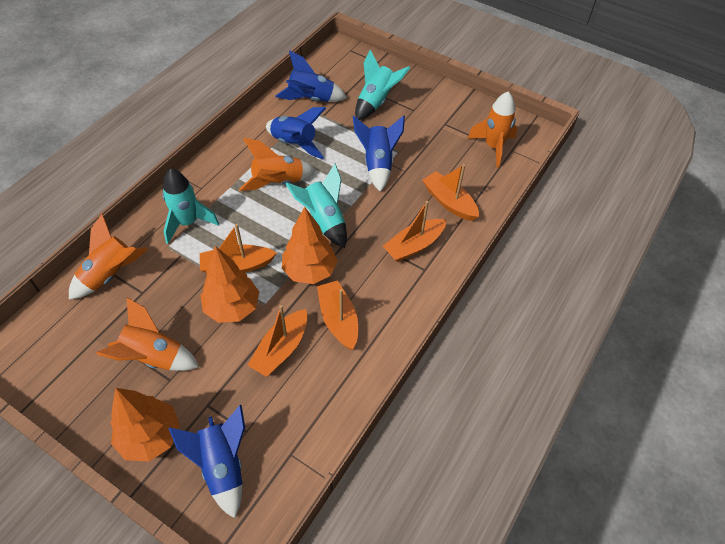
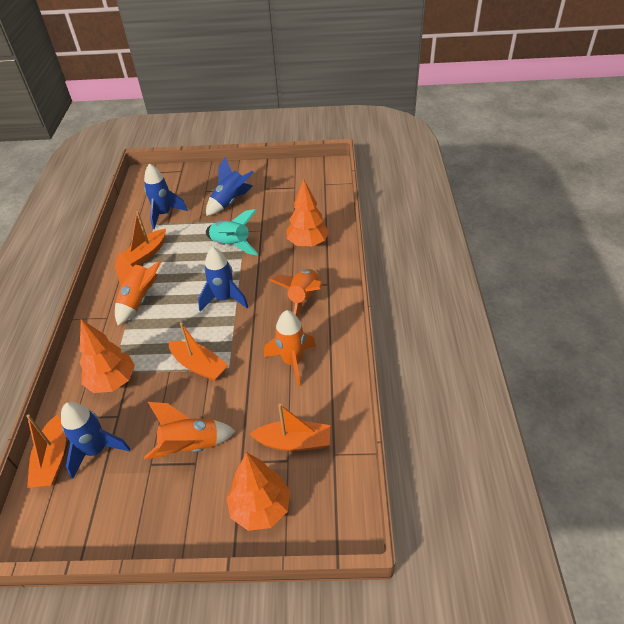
orange boat: [200,224,277,273] [248,305,307,377] [317,281,358,350] [383,201,447,262] [422,164,479,221] = 5 -> [26,414,66,488] [122,211,166,267] [168,323,228,381] [250,404,330,451] = 4
turquoise rocket: [162,168,219,244] [286,164,347,248] [355,50,410,120] = 3 -> [206,209,258,255] = 1

